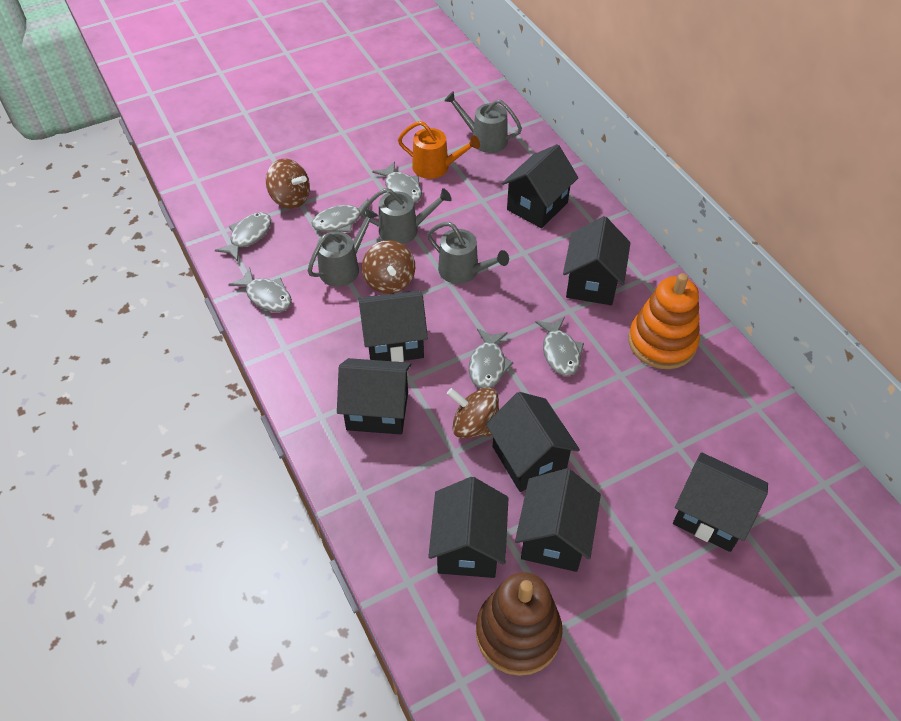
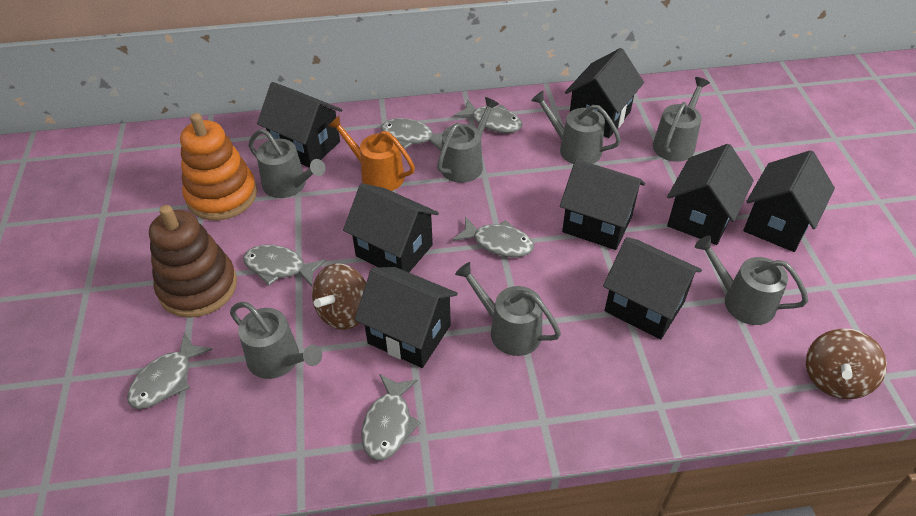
brown spinning top: [266,159,310,209] [362,240,415,294] [447,387,499,438] = 3 -> [312,263,366,330] [806,328,887,399] = 2
grey watering can: [307,207,378,287] [361,188,452,244] [427,222,509,284] [444,91,522,153] = 4 -> [230,302,322,379] [248,129,325,198] [437,97,499,183] [455,262,561,356] [531,91,621,164] [653,77,710,162] [695,235,808,325] = 7

